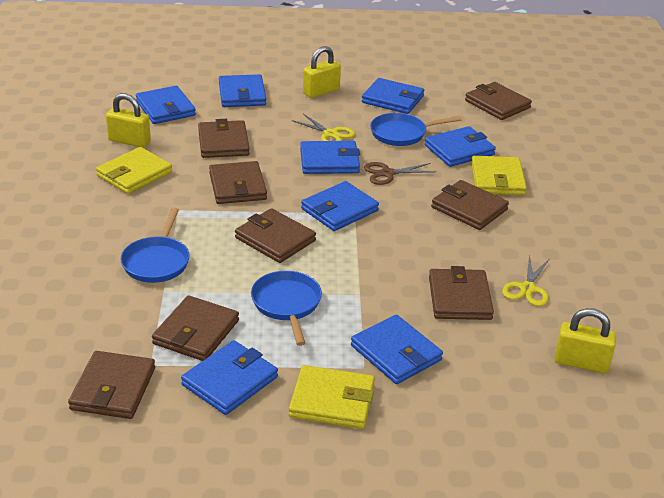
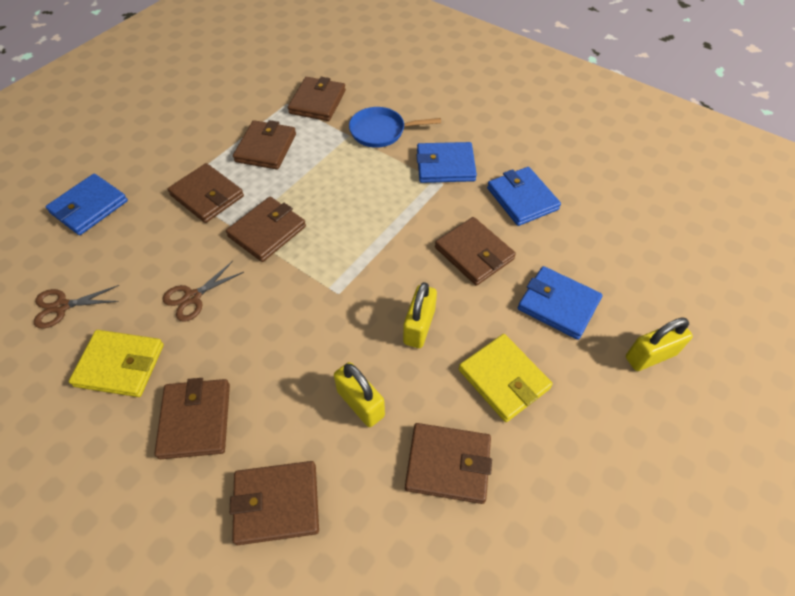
blue pan: [121,208,190,283] [251,271,322,346] [370,113,461,146] = 3 -> [349,107,441,148] = 1
blue wallet: [136,86,196,124] [181,340,278,415] [219,74,266,107] [300,141,360,174] [301,181,379,231] [351,315,443,384] [362,78,424,114] [424,126,496,167] = 8 -> [45,173,128,235] [417,142,477,183] [487,167,561,226] [518,266,603,340] = 4
brown scissors: [364,162,435,185] = 1 -> [34,285,119,328] [163,261,244,322] = 2
yellow scissors: [292,114,355,141] [502,254,550,306] = 2 -> none = 0
yellow wallet: [96,147,172,194] [289,365,375,429] [471,156,527,195] = 3 -> [69,330,164,397] [459,334,553,422] = 2

